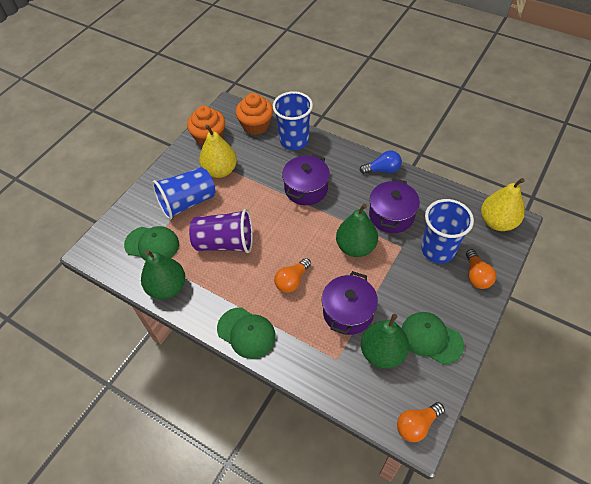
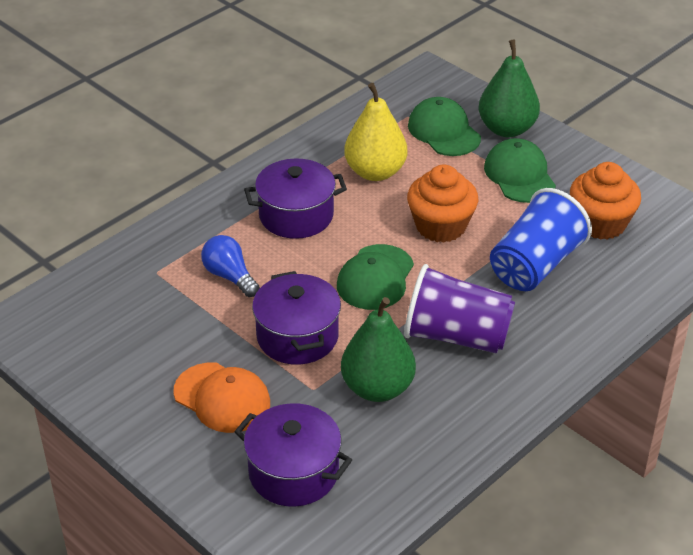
blue cup: [152,167,215,220] [273,91,313,150] [421,199,474,263] = 3 -> [490,188,592,291] = 1
green pear: [141,250,185,299] [336,204,378,257] [361,314,409,369] = 3 -> [341,297,416,402] [479,40,540,137] = 2
orange cap: none = 0 -> [173,363,270,433] = 1
orange light bulb: [274,258,311,293] [397,402,445,442] [466,249,496,289] = 3 -> none = 0
yellow pear: [199,125,237,178] [481,178,525,231] = 2 -> [344,83,407,181] = 1

